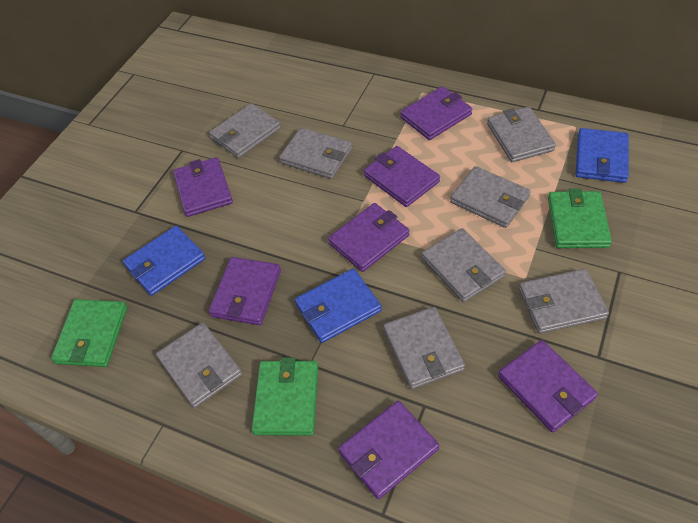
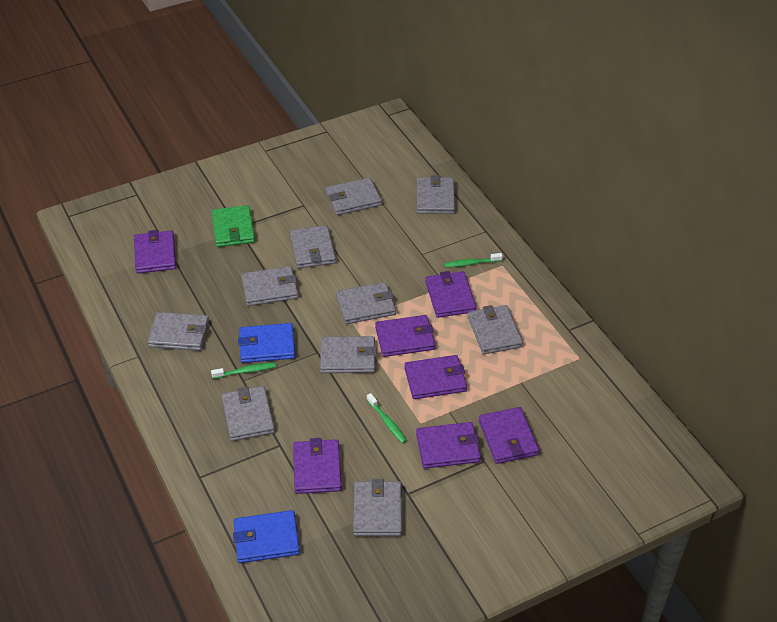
blue wallet: [123,226,206,296] [295,268,382,343] [576,128,629,183] = 3 -> [233,510,300,563] [238,323,295,363] = 2
green toothbrush: none = 0 -> [211,363,276,379] [367,393,407,444] [444,253,503,268] = 3
green wallet: [51,299,127,367] [252,358,318,436] [548,188,612,248] = 3 -> [211,205,255,247] = 1
grey wallet: [156,322,242,408] [209,103,281,158] [279,128,352,179] [383,307,465,389] [421,228,506,302] [450,166,531,228] [487,107,556,162] [519,269,609,334] = 8 -> [148,312,209,351] [221,386,275,441] [241,266,298,306] [290,225,336,269] [320,336,377,373] [326,177,382,215] [336,282,396,324] [353,479,402,536] [417,175,455,214] [468,305,523,354] = 10

